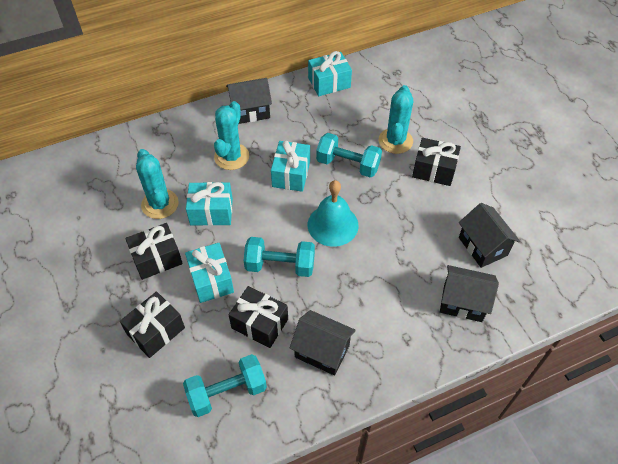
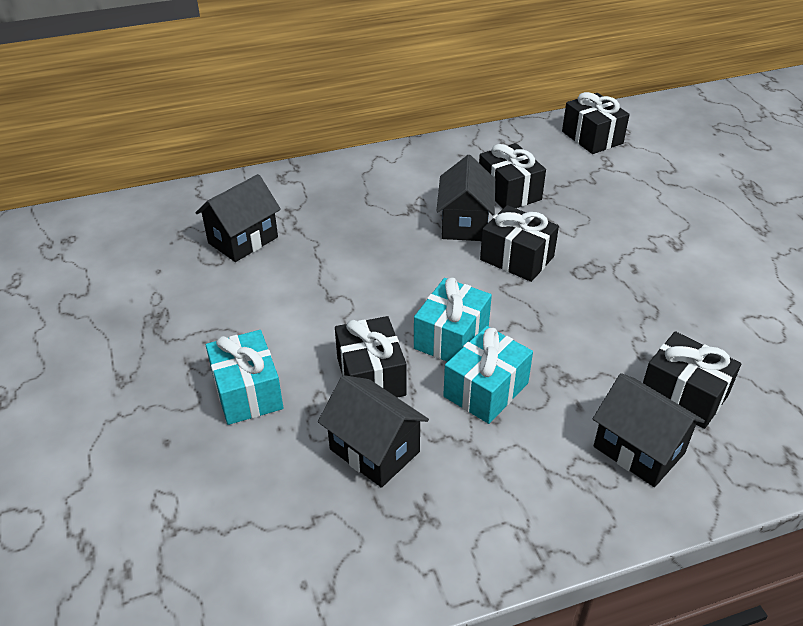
black gift: [120,291,185,358] [125,223,183,280] [229,286,288,348] [412,138,461,186] = 4 -> [335,316,406,398] [479,143,546,209] [480,205,559,282] [562,92,630,154] [643,331,741,429] = 5
turquoise bell: [308,180,359,247] = 1 -> none = 0
turquoise cactus: [136,149,179,219] [214,101,249,170] [379,85,413,154] = 3 -> none = 0
turquoise dumbbell: [183,354,267,417] [243,237,315,277] [316,133,382,178] = 3 -> none = 0
turquoise gift: [185,243,234,303] [186,182,233,226] [271,141,310,192] [308,51,352,96] = 4 -> [206,330,283,425] [414,278,492,362] [443,326,533,424] = 3

